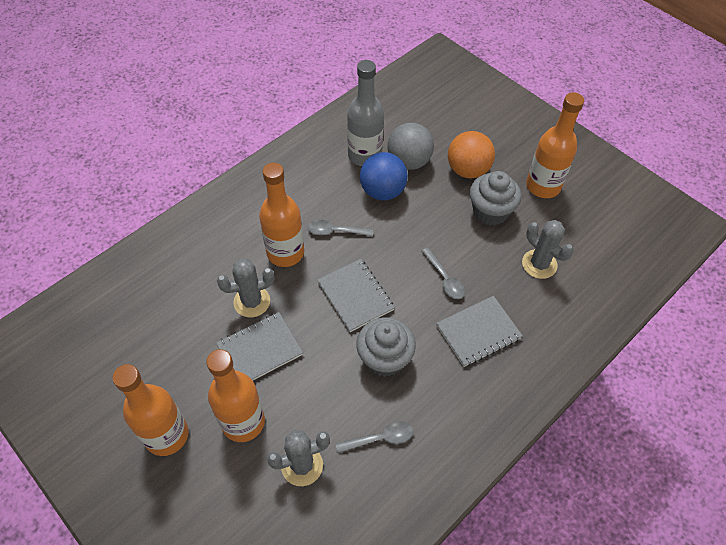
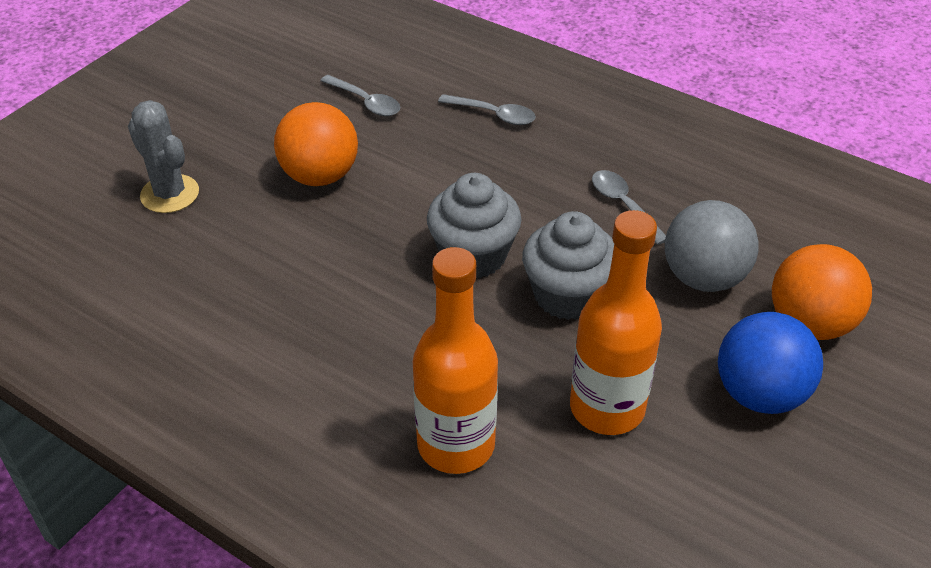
grey bottle: [347,60,384,166] = 1 -> none = 0
grey cactus: [217,259,274,318] [267,430,330,486] [522,220,574,279] = 3 -> [128,100,199,213] = 1
grey notebook: [216,312,303,380] [317,259,395,332] [436,296,523,367] = 3 -> none = 0
orange ball: [448,131,495,178] = 1 -> [274,102,358,186] [772,244,872,340] = 2
orange bottle: [112,364,189,456] [206,349,265,442] [259,163,304,267] [526,92,584,198] = 4 -> [413,247,498,474] [570,210,662,435] = 2

